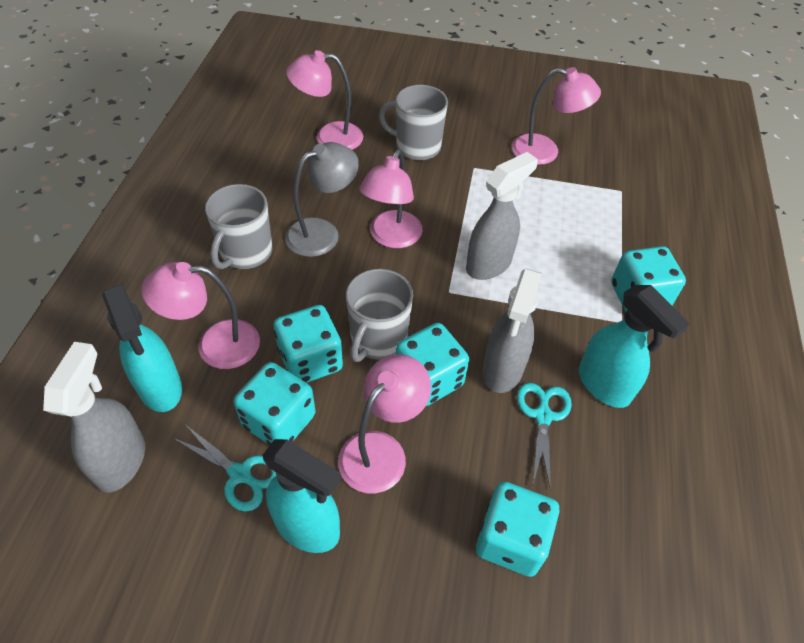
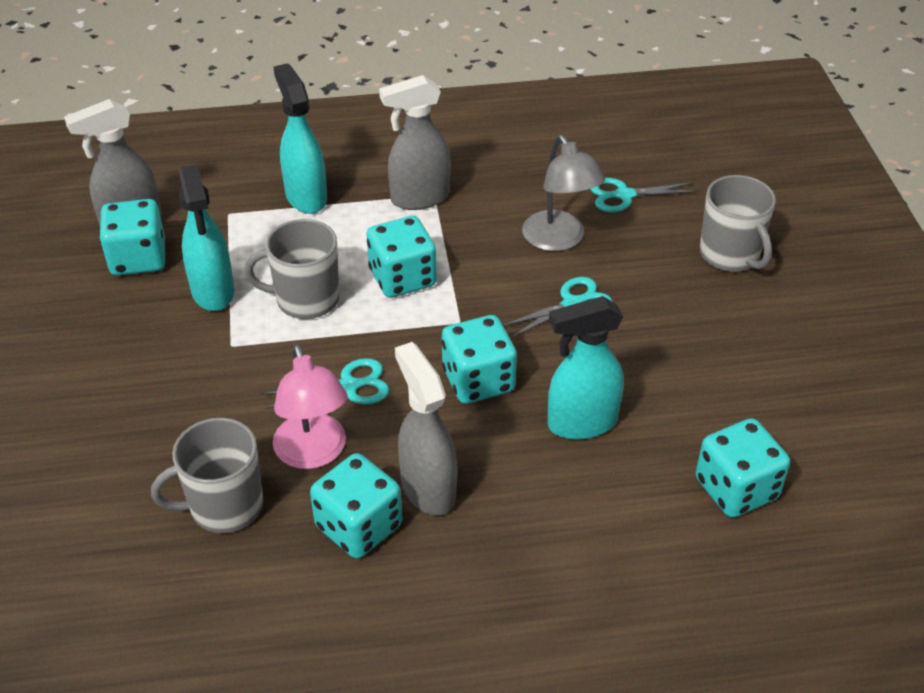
pink lamp: [142,262,260,369] [286,50,363,150] [338,354,431,493] [359,149,422,248] [512,67,601,165] = 5 -> [273,344,348,469] = 1
turquoise scissors: [173,425,276,512] [517,383,572,490] = 2 -> [262,358,389,409] [503,277,612,339] [590,178,698,212] = 3

